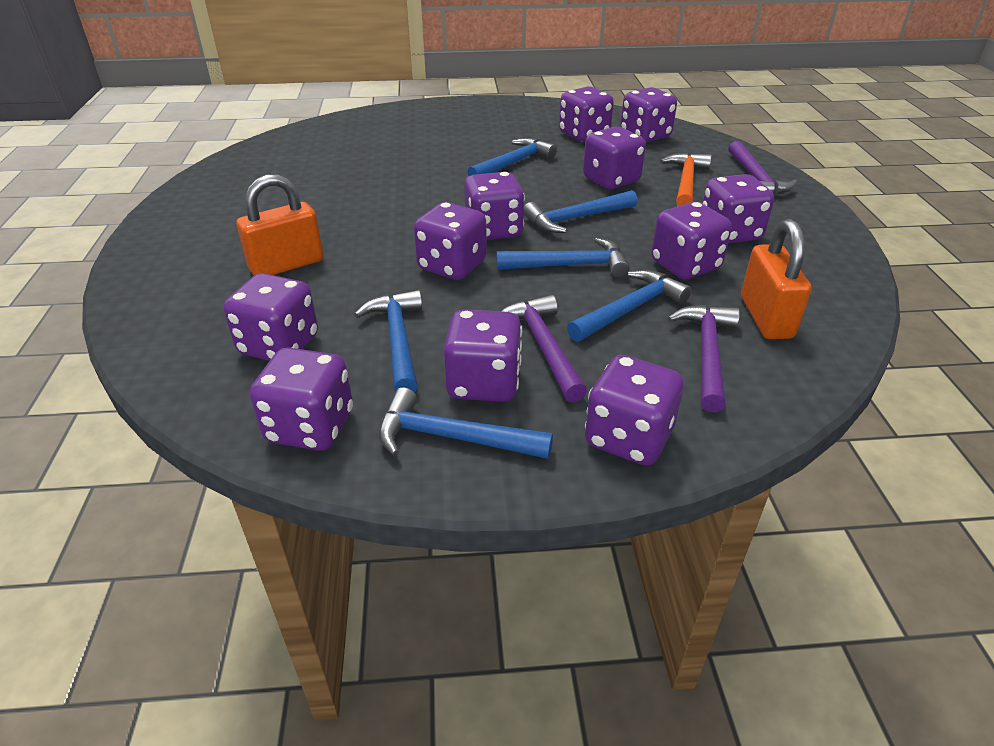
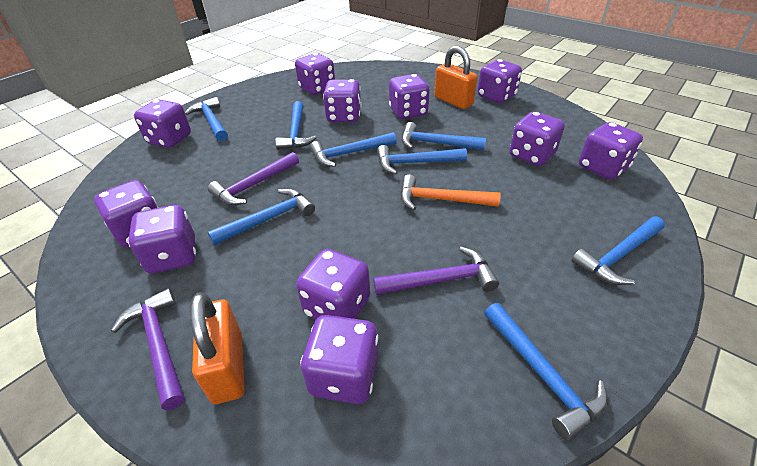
blue hammer: [355,290,422,392] [378,387,553,459] [468,138,557,176] [496,238,629,278] [523,190,637,233] [567,270,692,342] = 6 -> [185,97,228,141] [208,188,315,245] [275,101,317,150] [310,132,397,167] [377,145,467,174] [402,122,486,150] [484,303,608,440] [571,217,665,285] = 8

